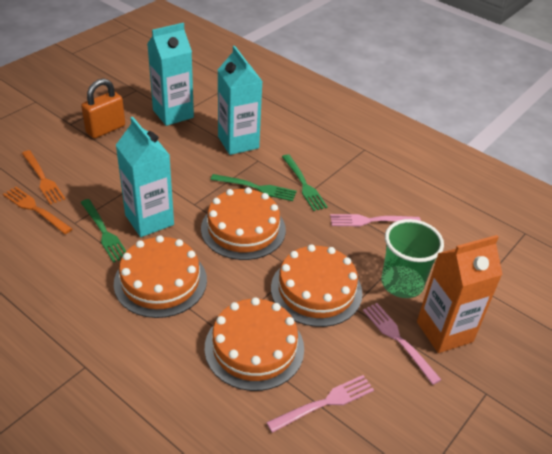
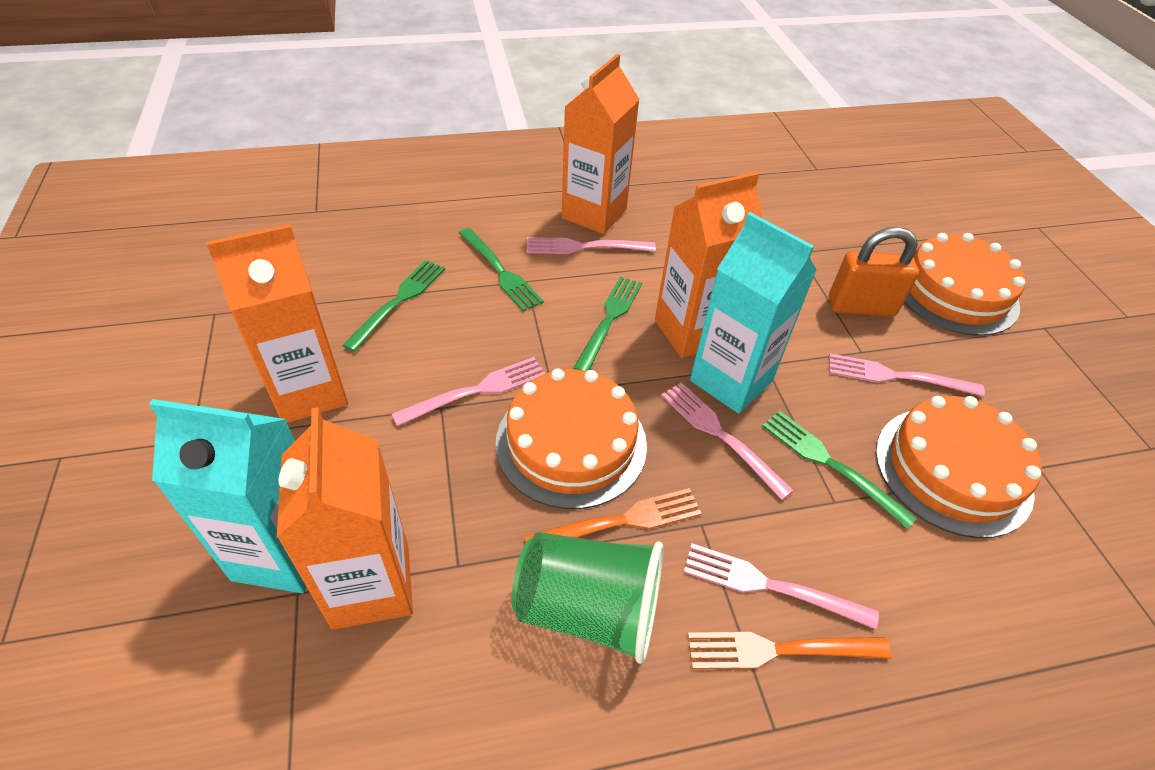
green fork: [80,199,126,263] [210,174,297,201] [282,154,328,211] = 3 -> [342,260,445,352] [459,228,544,312] [573,276,642,371] [762,410,917,529] = 4
orange cake: [114,235,207,318] [201,187,286,260] [205,297,304,391] [271,244,363,327] = 4 -> [496,368,647,509] [876,396,1042,538] [904,233,1025,336] = 3
orange carton: [417,235,503,353] = 1 -> [206,224,348,423] [277,407,413,630] [562,54,640,234] [655,172,762,358] = 4
pink fork: [266,375,374,433] [330,214,421,226] [363,303,442,385] = 3 -> [392,357,545,426] [526,237,656,254] [661,382,794,500] [684,543,879,629] [829,353,985,397] = 5
turquoise carton: [116,117,174,237] [147,23,194,126] [218,46,263,155] = 3 -> [149,399,307,593] [690,212,817,414] = 2

